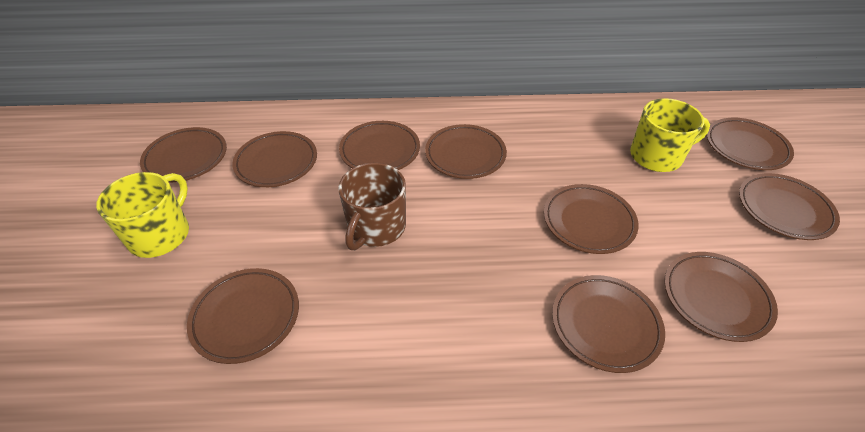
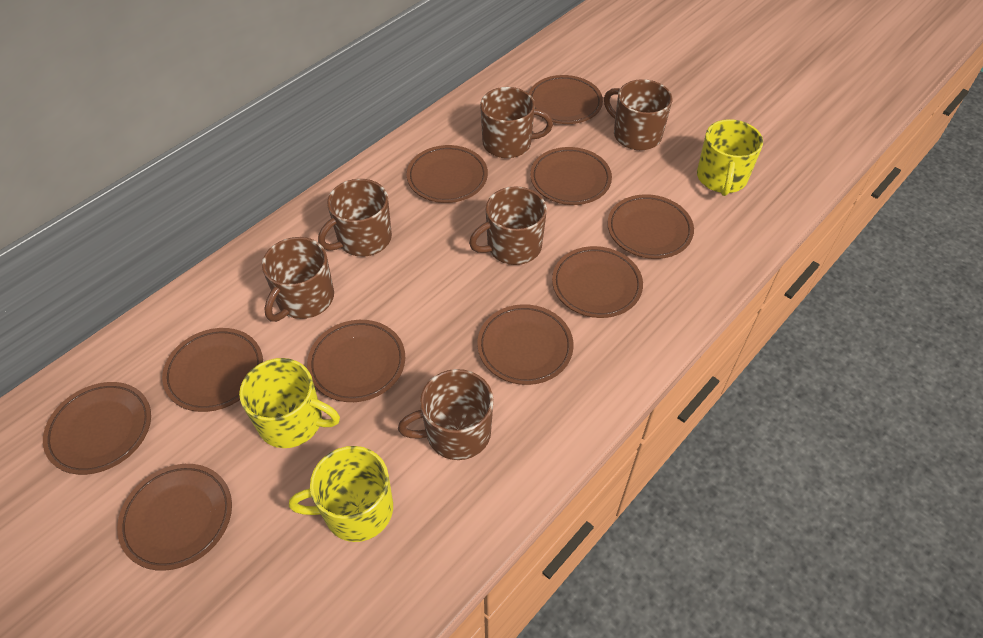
brown mug: [338,163,406,250] = 1 -> [262,237,334,322] [318,179,392,257] [398,369,493,460] [469,186,547,265] [480,87,553,158] [604,79,672,150] = 6
yellow mug: [96,172,189,258] [630,98,710,172] = 2 -> [239,358,340,448] [289,446,393,542] [697,119,763,196] = 3

